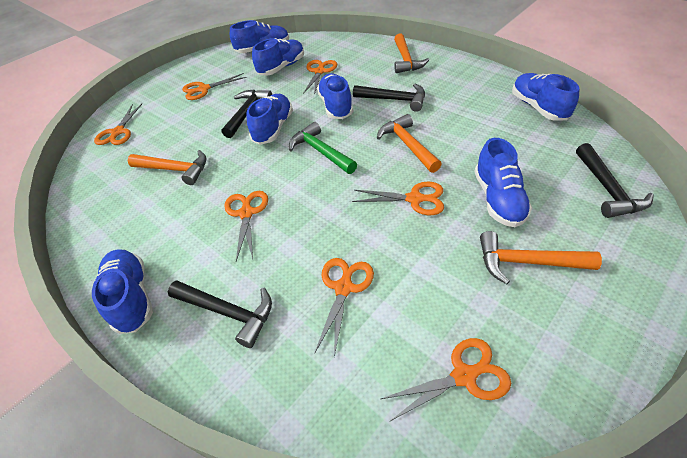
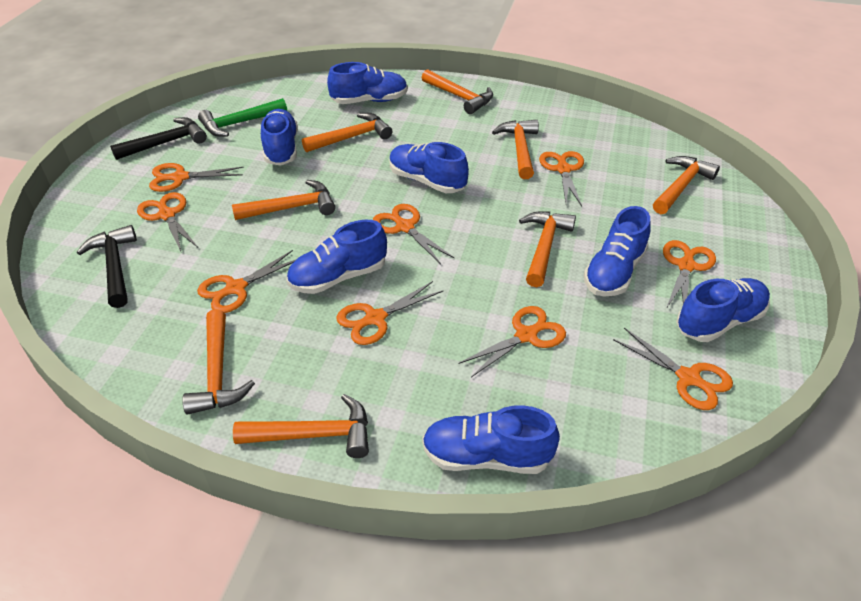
black hammer: [168,280,272,348] [222,90,272,138] [353,84,425,112] [576,143,654,218] = 4 -> [77,225,137,308] [110,117,207,160] = 2
orange hammer: [128,150,207,185] [377,114,442,173] [394,33,429,73] [480,231,602,284] = 4 -> [183,309,255,415] [232,180,335,220] [233,394,369,458] [302,113,392,152] [422,69,493,114] [492,120,539,179] [519,211,576,287] [653,156,720,214] = 8
orange scissors: [94,103,143,145] [182,73,247,100] [224,191,268,261] [303,60,338,95] [315,258,374,357] [352,182,444,215] [381,338,511,421] = 7 -> [137,192,198,252] [149,163,244,192] [197,250,295,313] [336,281,443,345] [373,204,455,264] [459,306,566,377] [539,151,584,206] [613,328,733,410] [663,240,716,309] = 9

